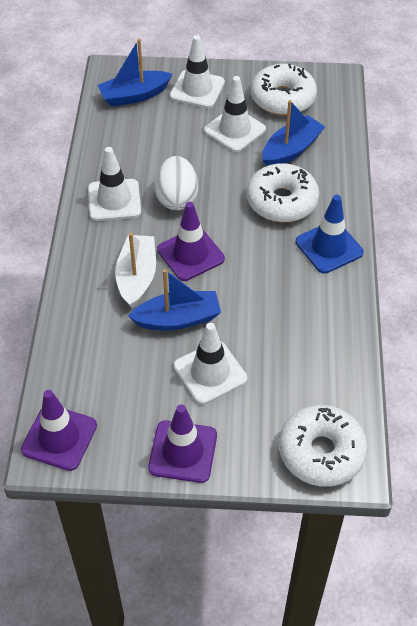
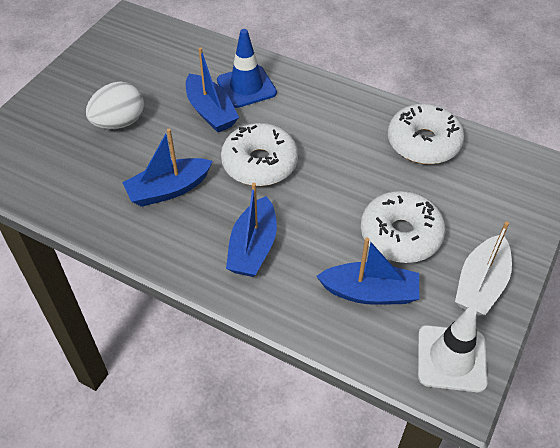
blue boat: [98,39,172,107] [128,269,221,330] [262,100,325,166] = 3 -> [122,129,213,207] [186,47,239,132] [226,183,277,277] [316,238,419,305] = 4
purple traffic cone: [21,390,97,471] [148,404,217,483] [157,202,225,281] = 3 -> none = 0
white traffic cone: [88,147,141,221] [170,35,225,108] [174,323,247,404] [204,76,266,152] = 4 -> [418,308,487,392] = 1

